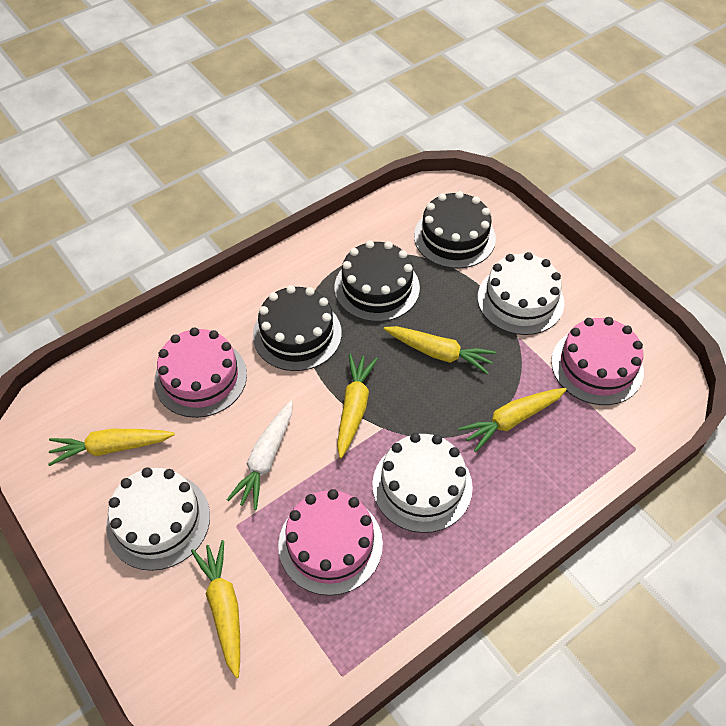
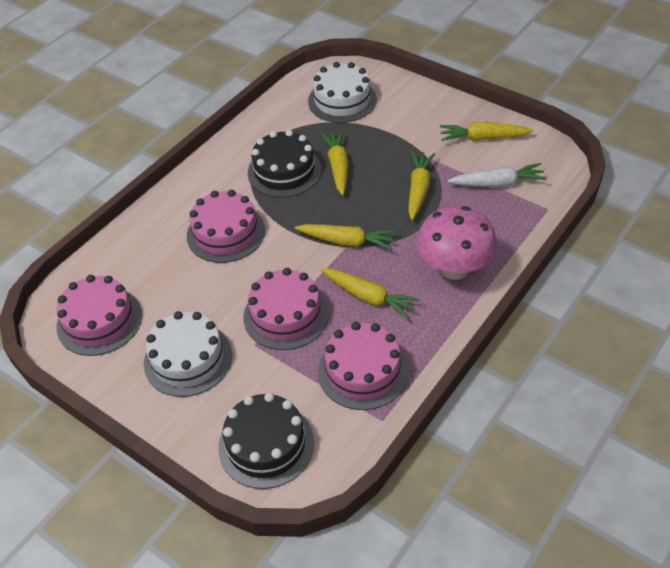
black cake: [253,285,342,371] [334,240,420,322] [414,191,496,268] = 3 -> [218,393,314,489] [248,130,321,197] = 2
pink cake: [154,327,247,418] [278,489,383,596] [551,317,644,405] = 3 -> [57,275,142,356] [187,190,265,263] [243,268,329,350] [318,322,409,410] = 4
pink mushroom: none = 0 -> [416,206,497,280] = 1
white cake: [106,467,210,571] [372,433,473,533] [478,252,564,335] = 3 -> [144,311,232,397] [308,62,377,123] = 2

